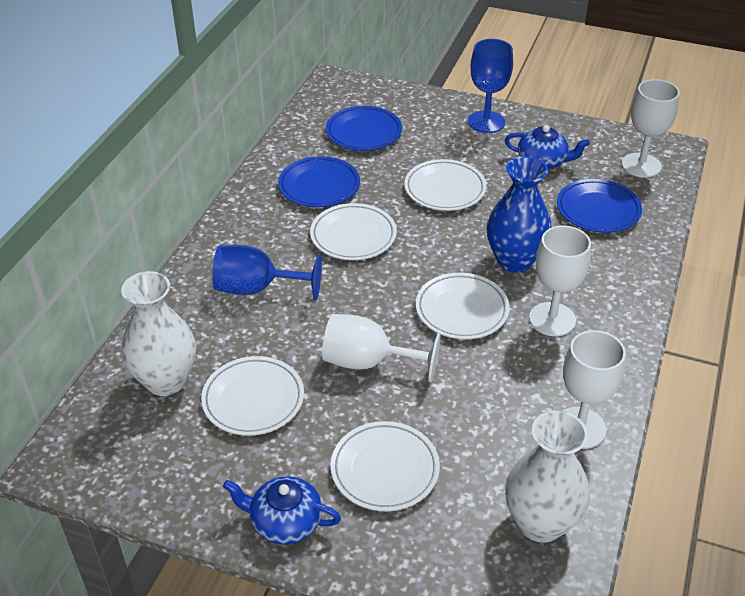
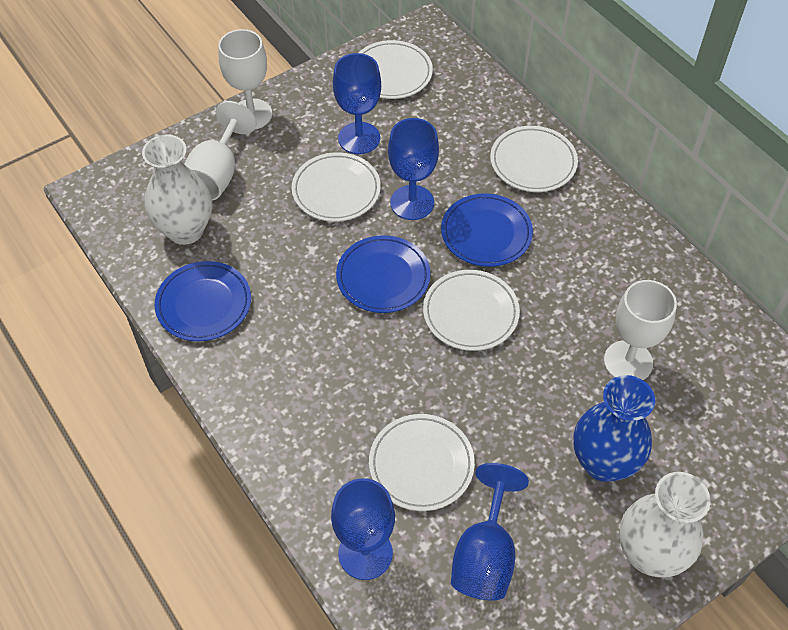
blue goblet: [212,245,322,300] [468,39,513,133] = 2 -> [331,478,395,580] [333,53,381,154] [388,118,439,220] [451,463,529,601] = 4
blue teapot: [223,476,341,544] [505,125,590,169] = 2 -> none = 0
white goblet: [322,314,441,382] [529,226,591,336] [562,330,626,449] [622,79,680,178] = 4 -> [184,101,257,200] [219,29,272,130] [604,280,677,380] = 3

